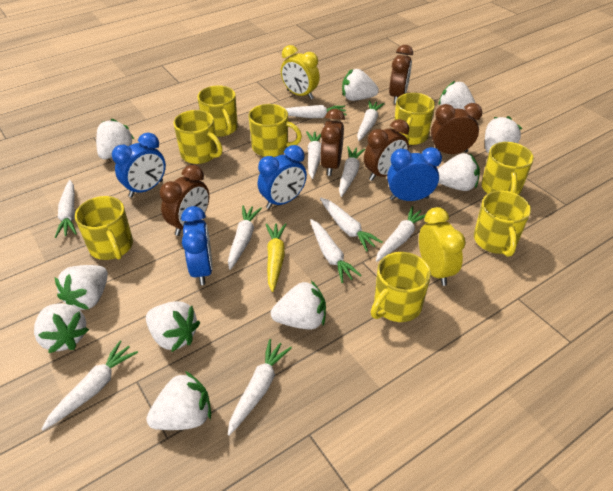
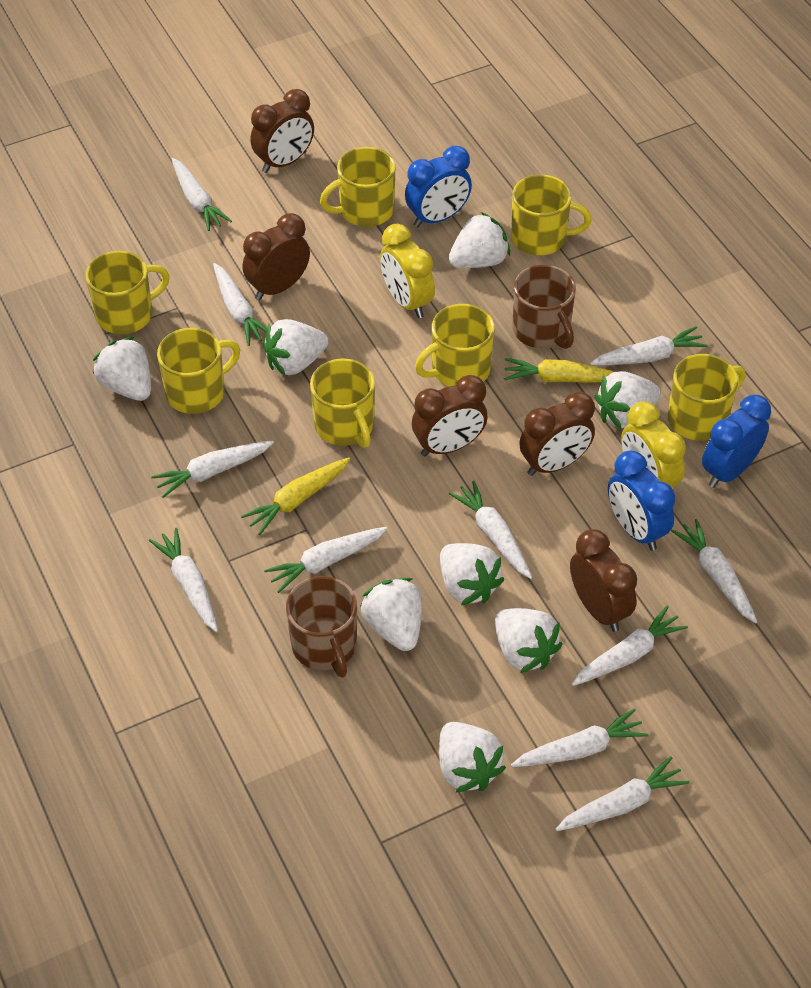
blue clock: [112,133,166,197] [181,206,213,285] [258,145,307,209] [387,147,442,201] = 4 -> [405,146,472,227] [608,451,675,551] [702,395,771,488] = 3
brown mug: none = 0 -> [286,576,357,678] [512,265,576,349] = 2
white strawberry: [34,303,89,353] [55,265,108,310] [96,119,134,159] [146,301,200,352] [146,371,211,430] [271,281,326,329] [342,69,379,101] [438,81,475,110] [438,153,480,191] [485,116,522,153] = 10 -> [93,337,151,401] [263,319,328,375] [361,578,422,651] [439,722,506,793] [440,543,505,605] [449,212,510,268] [495,608,563,673] [595,371,661,429] = 8
yellow carrot: [266,223,286,292] = 1 -> [241,457,350,535] [504,358,615,383] = 2
yellow mug: [75,196,133,260] [174,110,223,164] [197,85,238,137] [249,104,302,157] [371,252,431,322] [393,93,435,145] [474,190,531,257] [481,142,534,195] = 8 -> [86,251,170,334] [157,328,240,414] [310,359,375,448] [320,147,395,227] [415,304,494,387] [511,174,592,255] [667,354,746,441] = 7

